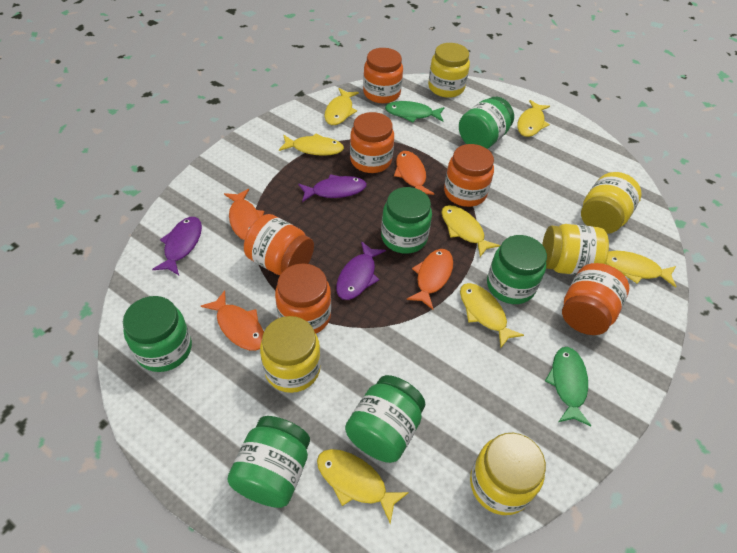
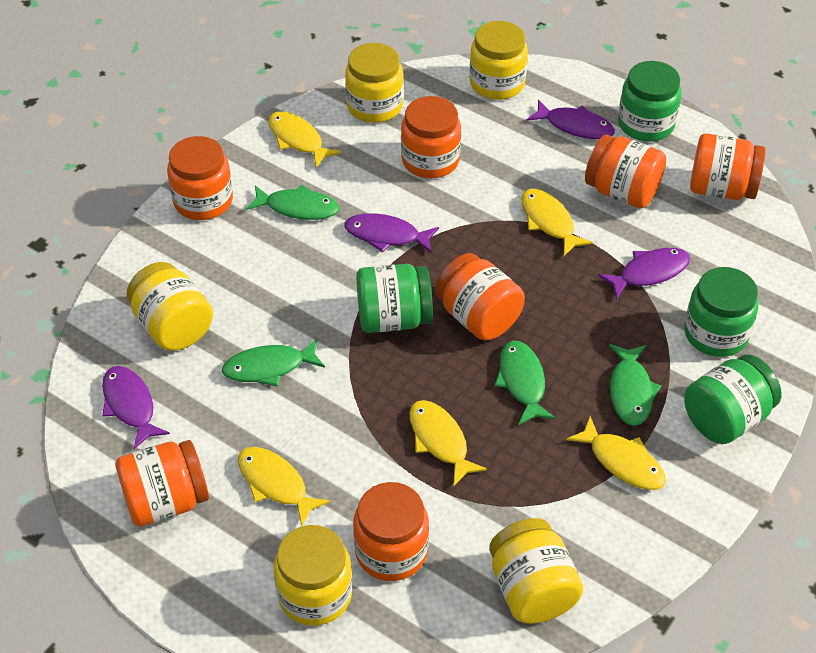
green fish: [385,101,445,122] [545,347,592,426] = 2 -> [222,338,325,387] [246,184,339,220] [495,341,556,425] [609,344,661,426] = 4
green jar: [123,296,192,372] [227,416,310,508] [345,375,425,463] [381,187,432,254] [459,97,514,149] [487,235,547,304] = 6 -> [356,264,433,333] [618,61,681,142] [684,267,758,357] [684,355,782,444] = 4
orange fish: [201,290,264,351] [224,189,264,240] [394,151,434,195] [406,249,453,309] = 4 -> none = 0
orange jar: [244,214,314,275] [275,263,331,334] [350,112,394,173] [363,48,403,103] [444,144,494,207] [562,263,629,335] = 6 -> [115,440,209,527] [167,136,233,220] [353,482,429,581] [401,96,461,178] [435,253,525,340] [585,134,666,208] [690,133,766,200] = 7
purple fish: [152,217,202,275] [298,174,367,202] [336,241,386,300] = 3 -> [102,366,170,449] [344,213,439,253] [527,100,615,139] [598,248,690,299] = 4
yellow fish: [279,133,344,156] [317,449,409,524] [324,88,359,125] [441,205,500,257] [460,283,524,348] [517,100,550,137] [606,251,677,288] = 7 -> [238,447,330,527] [268,111,341,168] [409,400,487,487] [521,189,593,256] [566,416,666,490] = 5

